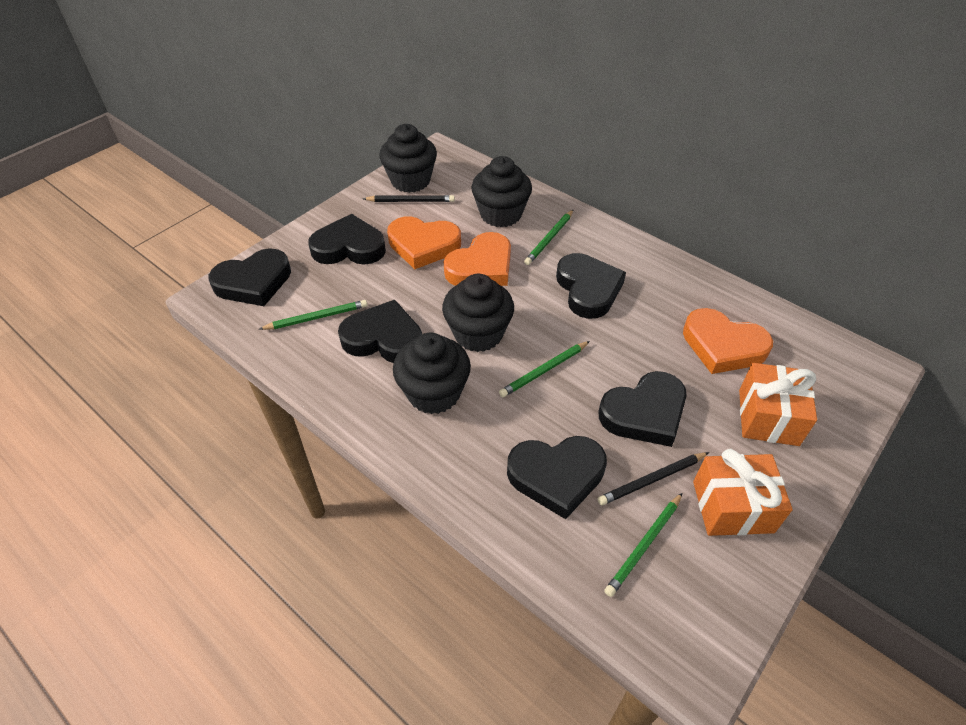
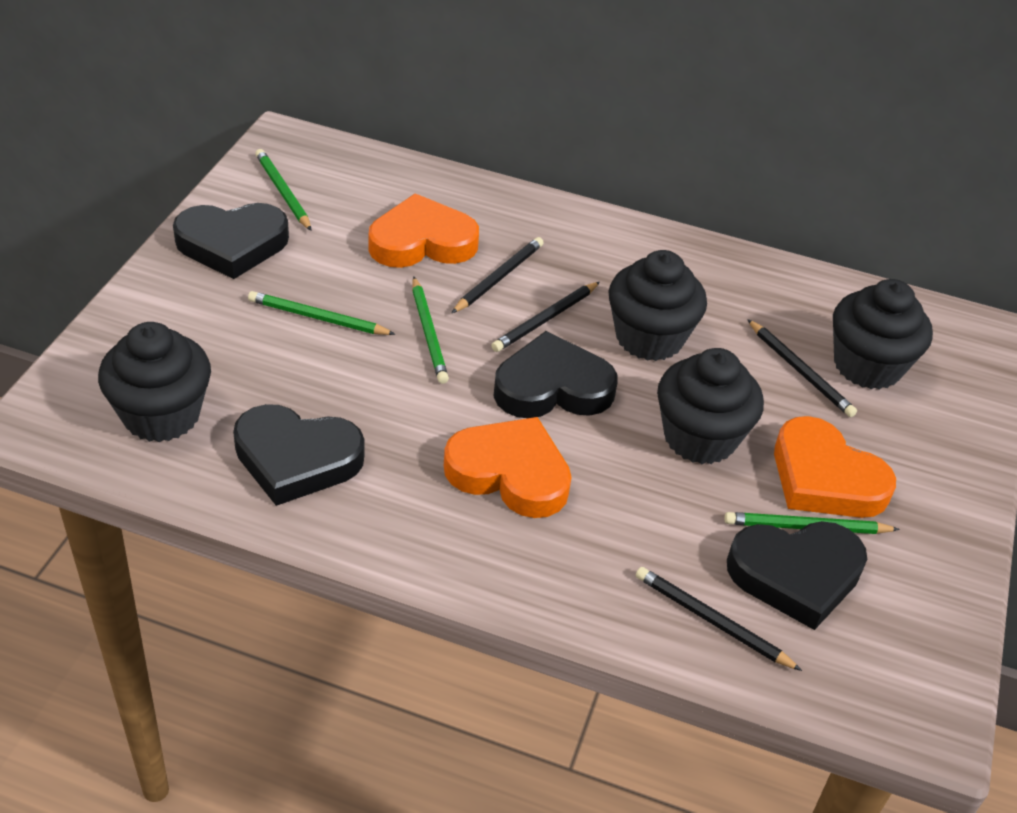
black heart: [208,248,291,306] [308,214,386,265] [338,300,422,363] [507,436,607,519] [556,253,626,319] [599,371,687,447] = 6 -> [173,203,289,279] [233,404,364,506] [493,331,618,418] [727,521,867,630] = 4
black pencil: [363,195,455,202] [598,452,709,505] = 2 -> [452,237,544,313] [491,282,600,352] [636,567,802,671] [747,319,857,417] = 4
orange gift: [693,449,793,536] [739,363,817,446] = 2 -> none = 0

